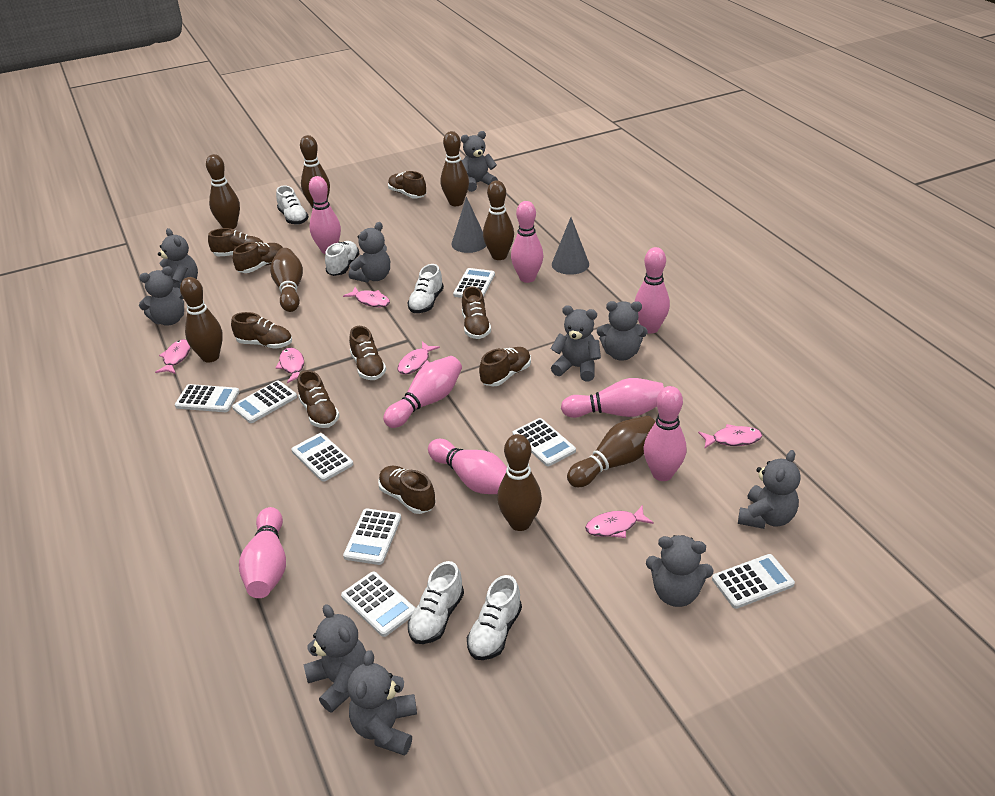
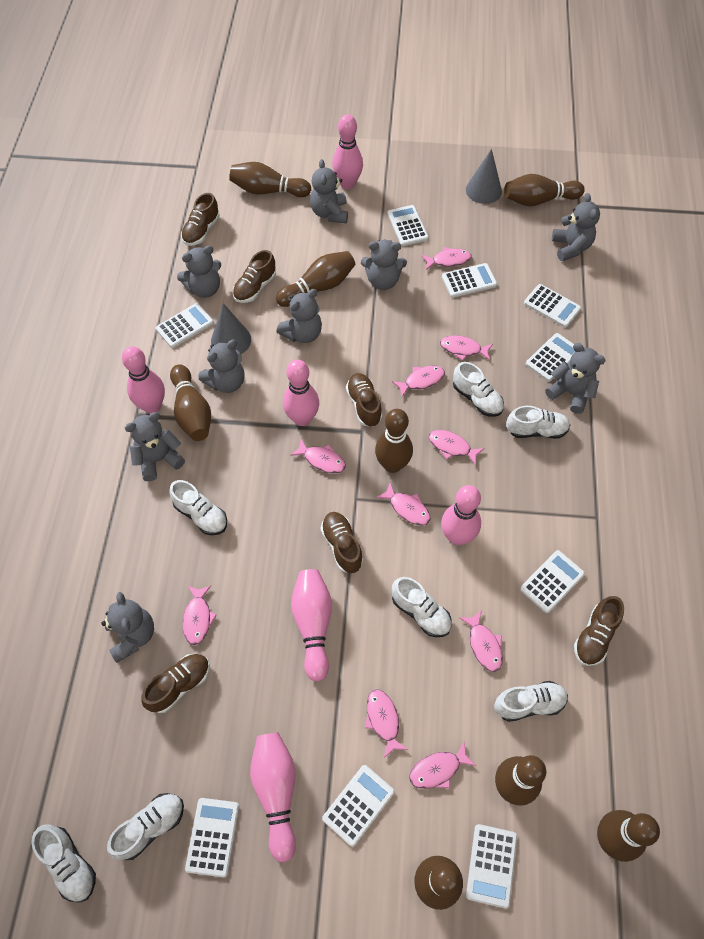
brown shoe: [208,228,263,256] [231,312,292,349] [233,242,283,273] [297,370,340,428] [349,326,386,380] [378,466,436,514] [388,171,426,198] [462,286,491,339] [479,347,531,387] = 9 -> [141,654,210,713] [181,193,220,246] [233,250,276,303] [320,512,363,573] [346,373,382,427] [574,596,624,666] = 6
grey teddy bear: [139,266,184,326] [158,228,198,288] [304,604,366,713] [348,650,417,756] [349,222,390,283] [461,131,498,192] [550,305,601,381] [597,301,647,361] [646,535,713,607] [738,450,800,529] = 10 -> [101,592,154,663] [125,412,185,481] [177,246,221,298] [199,340,245,393] [276,289,322,343] [310,159,348,223] [361,240,407,290] [545,343,606,414] [552,193,600,261] = 9
pink bowling pin: [239,507,286,598] [309,176,341,254] [383,356,462,428] [428,439,507,494] [511,201,543,283] [561,378,664,418] [635,247,670,334] [644,386,686,481] = 8 -> [122,346,165,413] [250,732,296,862] [283,360,319,426] [291,569,332,681] [332,114,363,189] [441,485,481,545] = 6
pink fish: [155,339,191,374] [275,348,304,383] [343,287,390,307] [397,341,440,375] [585,505,654,538] [698,424,762,449] = 6 -> [183,586,217,645] [290,439,346,473] [365,689,408,758] [376,482,431,525] [392,366,445,397] [409,742,476,789] [422,247,472,270] [428,430,484,466] [440,335,493,361] [460,610,503,672] = 10
white calculator: [175,384,239,412] [232,380,297,423] [291,433,353,482] [341,571,416,637] [343,509,401,565] [453,268,495,298] [513,418,576,466] [712,554,795,609] = 8 -> [156,303,214,348] [185,798,239,877] [322,765,394,847] [387,205,429,246] [442,263,497,298] [466,824,517,908] [520,550,585,613] [524,284,581,328] [526,333,575,382] = 9
white shoe: [276,186,309,225] [325,241,360,276] [407,264,444,313] [408,561,464,644] [467,575,522,660] = 5 -> [32,824,96,903] [107,793,184,860] [169,480,227,535] [392,577,452,637] [453,362,504,417] [494,681,568,722] [506,406,570,439] = 7

